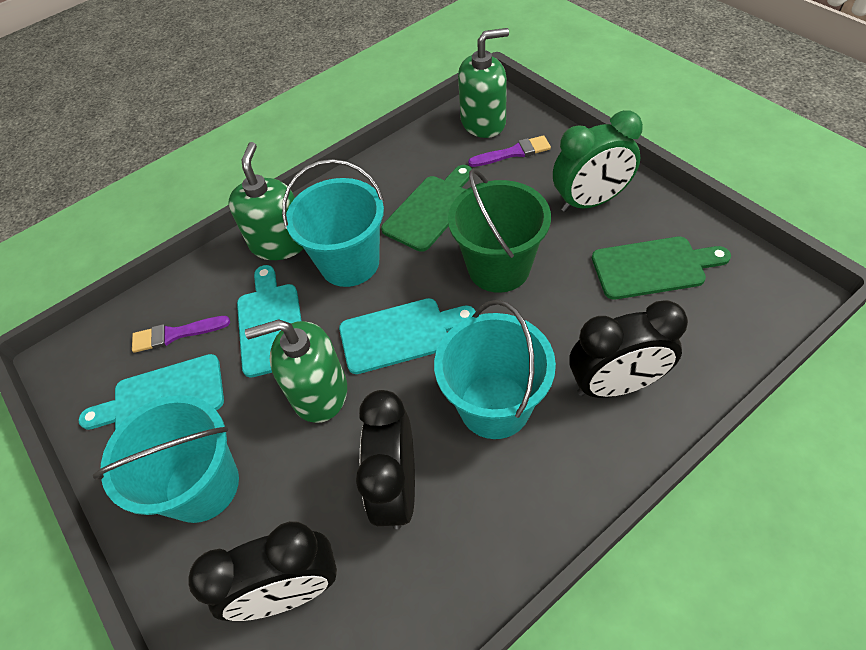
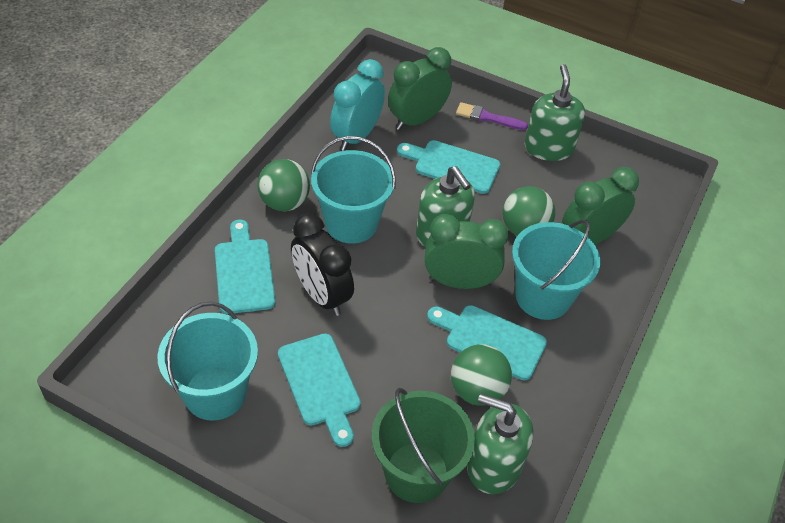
black clock: [189,521,337,621] [356,390,415,529] [569,300,688,398] = 3 -> [291,213,354,316] = 1
green ball: none = 0 -> [257,159,310,212] [451,344,512,406] [502,186,555,236] = 3
green clock: [553,110,643,212] = 1 -> [388,47,452,130] [425,214,508,289] [562,167,639,245] = 3
green cutting board: [381,165,472,252] [592,237,731,299] = 2 -> none = 0
purple brush: [132,316,230,353] [468,135,551,167] = 2 -> [456,102,528,130] = 1
turquoise clock: none = 0 -> [330,59,385,151] = 1
turquoise cutting board: [79,354,224,430] [237,265,302,377] [339,298,476,374] = 3 -> [215,220,276,314] [278,333,361,447] [397,140,500,194] [427,305,547,380] = 4

